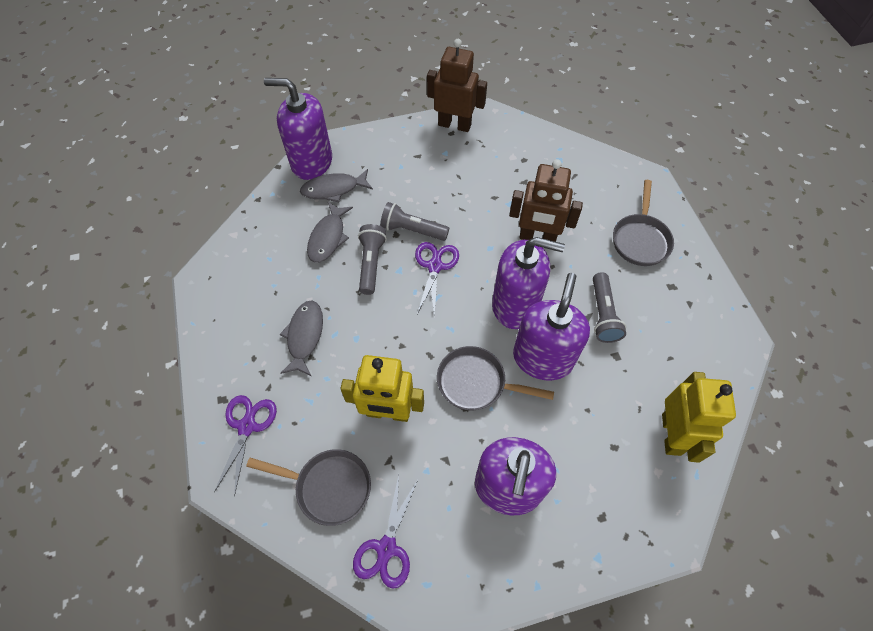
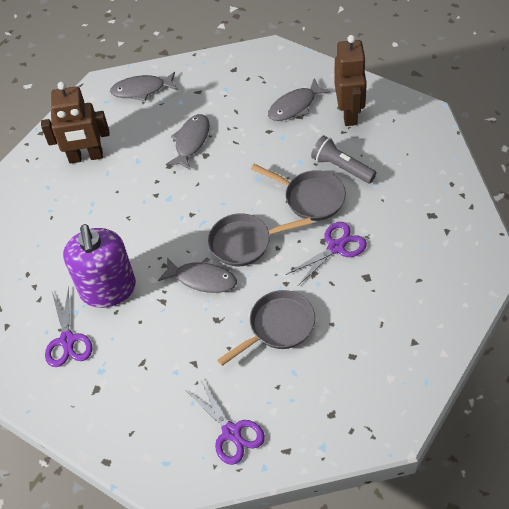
grey fish: [280,300,323,376] [300,169,373,202] [307,202,353,263] = 3 -> [110,72,178,101] [158,257,237,293] [166,114,210,170] [268,78,331,121] = 4
grey flashlight: [358,224,387,295] [380,202,449,241] [593,272,626,343] = 3 -> [311,136,377,183] = 1
purple soap dispenser: [264,78,332,180] [475,437,556,515] [492,237,565,329] [513,273,590,381] = 4 -> [63,224,136,308] = 1
yellow robot: [340,355,424,422] [662,372,736,463] = 2 -> none = 0

